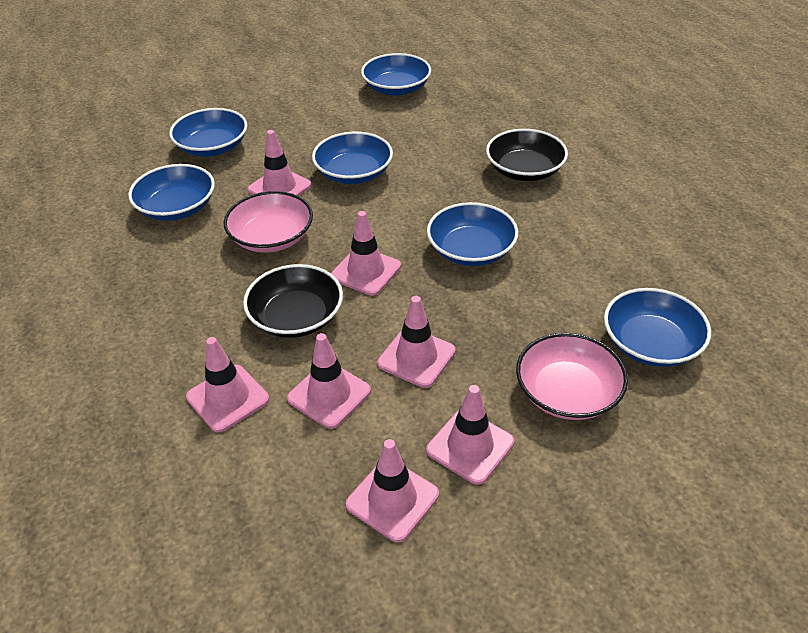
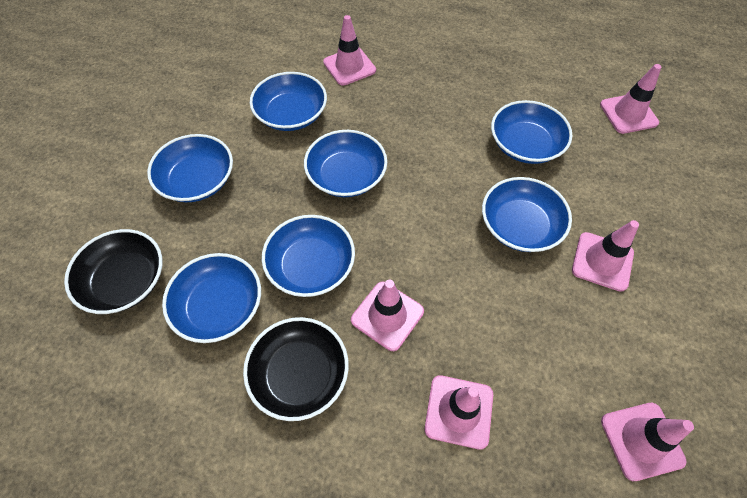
blue bowl: [128,164,215,221] [169,108,247,157] [312,132,393,184] [361,53,431,96] [427,202,518,266] [604,288,711,367] = 6 -> [147,134,233,202] [162,253,261,343] [250,72,327,131] [262,215,355,297] [304,130,387,197] [482,177,572,252] [491,100,573,164] = 7
pink bowl: [224,191,313,253] [516,333,628,420] = 2 -> none = 0
pink traffic cone: [186,337,269,432] [247,130,312,196] [287,333,371,429] [331,211,401,296] [346,439,439,542] [377,296,456,388] [426,385,514,485] = 7 -> [323,15,376,86] [351,280,424,351] [425,375,493,449] [572,220,639,292] [600,64,661,134] [601,403,694,481] = 6

